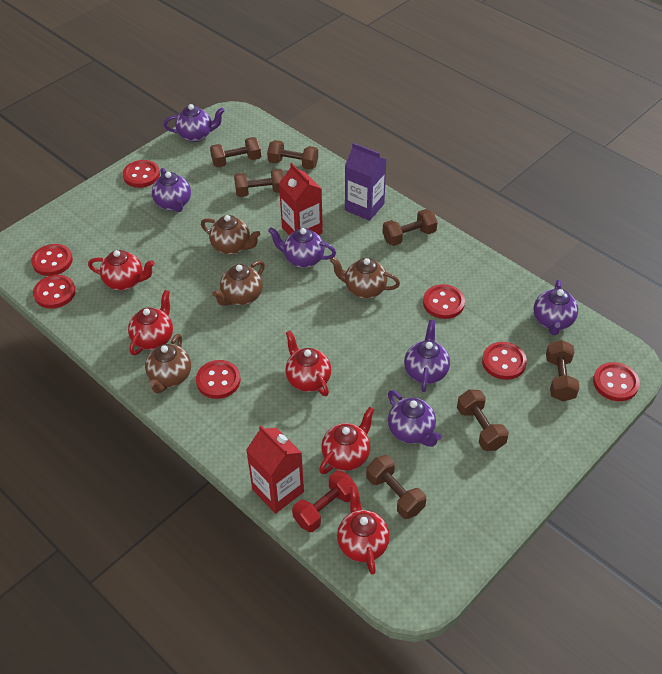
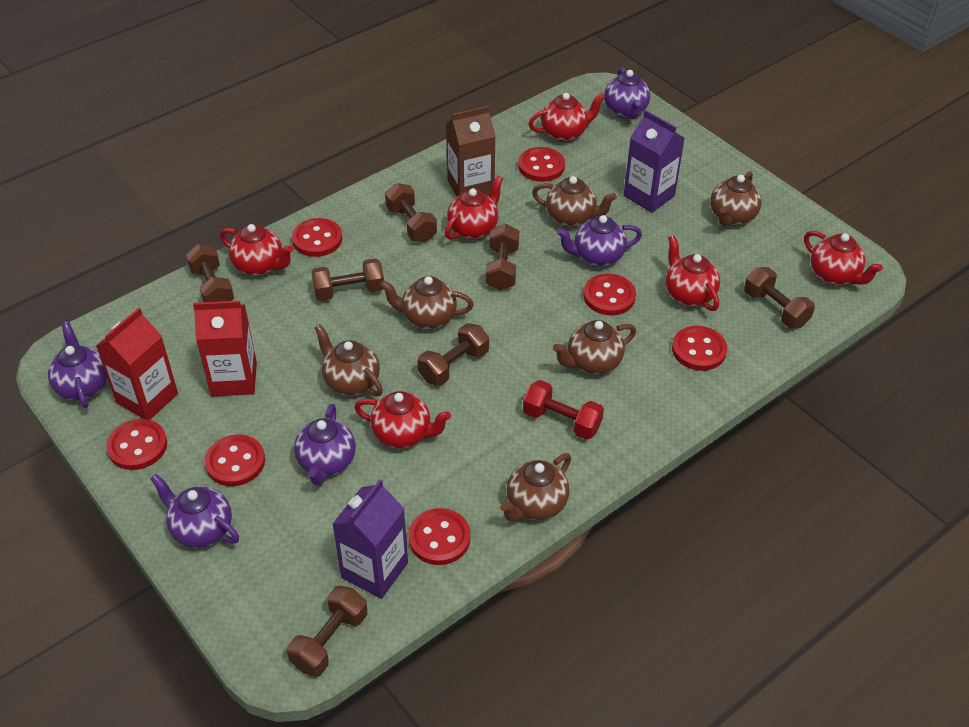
brown carton: none = 0 -> [446,106,496,197] = 1
brown teapot: [145,334,191,393] [201,215,260,255] [212,260,265,306] [330,257,400,299] = 4 -> [314,324,383,396] [380,276,474,329] [500,453,571,521] [532,176,617,227] [553,320,636,375] [710,171,762,226] = 6
purple carton: [345,143,387,221] = 1 -> [333,479,408,599] [624,110,684,213] = 2
purple teapot: [152,168,191,212] [164,104,224,142] [268,227,336,268] [388,390,441,447] [404,320,450,392] [534,280,578,335] = 6 -> [48,321,108,408] [151,474,239,548] [294,404,356,485] [557,215,642,267] [604,67,650,119] = 5
red teapot: [88,250,155,291] [128,290,173,355] [285,331,331,396] [319,407,375,474] [337,485,390,575] = 5 -> [220,224,293,276] [354,391,451,448] [445,175,503,240] [529,93,605,142] [666,235,720,311] [804,231,883,285] = 6

